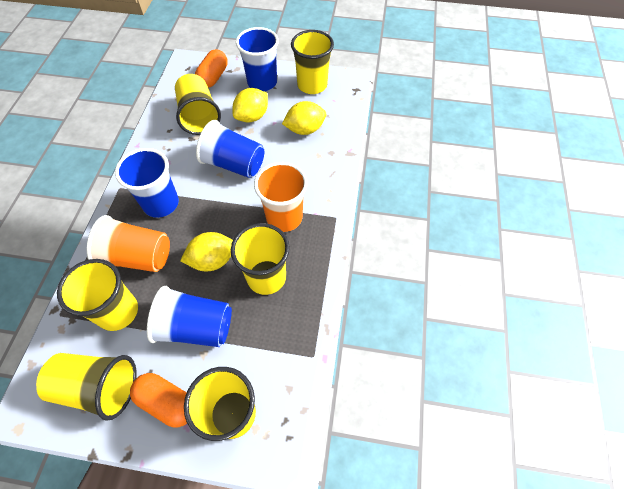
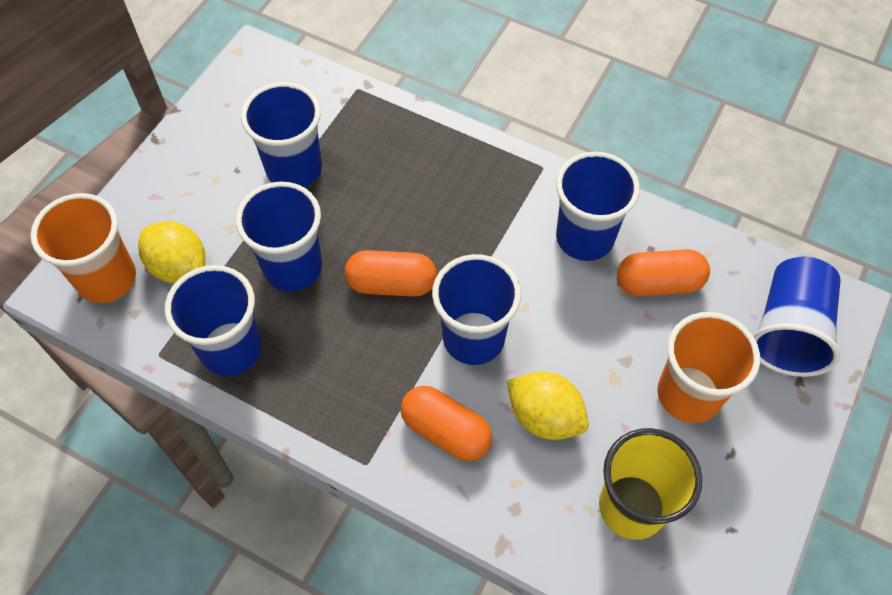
blue cup: [115,148,179,218] [147,286,232,347] [196,120,264,178] [236,27,279,91] = 4 -> [165,265,262,376] [236,182,322,292] [241,82,322,188] [432,254,521,365] [556,152,640,261] [753,257,841,377] = 6
orange capsule: [130,373,187,427] [195,49,228,88] = 2 -> [345,250,437,297] [400,386,492,461] [617,249,710,296] = 3
yellow cup: [36,353,137,421] [57,259,138,331] [175,74,221,135] [184,367,256,441] [231,223,290,295] [291,30,334,94] = 6 -> [599,428,702,540] = 1
yellow lemon: [180,232,233,271] [232,88,268,123] [282,101,326,135] = 3 -> [138,221,205,283] [507,372,589,440] = 2

